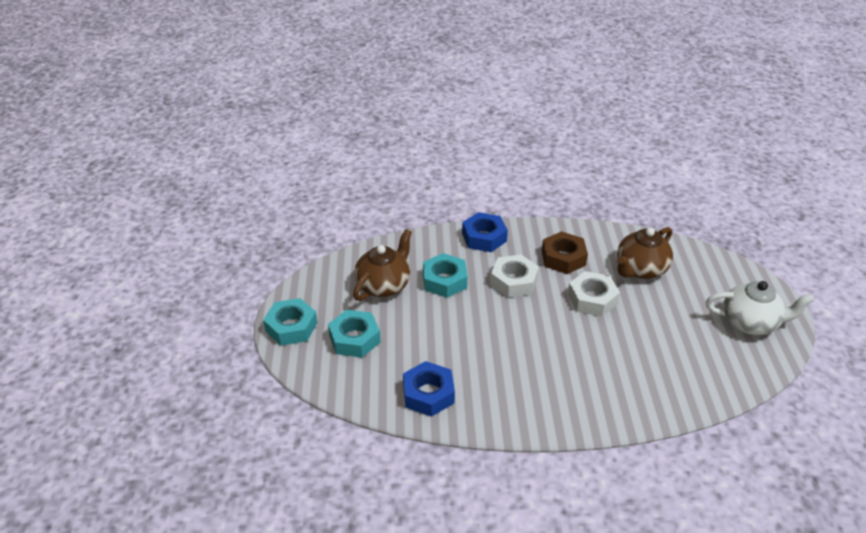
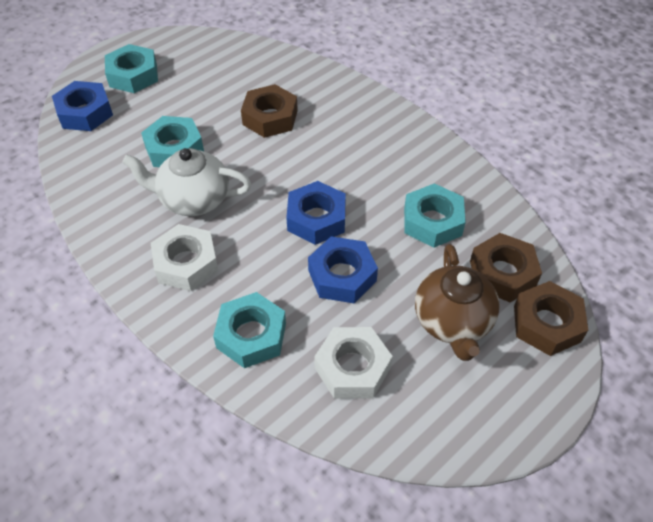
blue nut: [403,361,455,417] [462,212,508,252] = 2 -> [52,81,113,131] [286,181,346,245] [308,236,378,303] = 3
brown nut: [542,231,588,274] = 1 -> [241,84,298,138] [470,233,542,303] [514,281,588,356] = 3
brown teapot: [353,229,412,301] [617,227,673,279] = 2 -> [415,244,500,361] = 1
turquoise nut: [263,298,317,346] [328,310,381,358] [423,253,468,298] = 3 -> [105,44,158,93] [141,116,204,167] [213,292,286,368] [404,183,466,248] = 4

